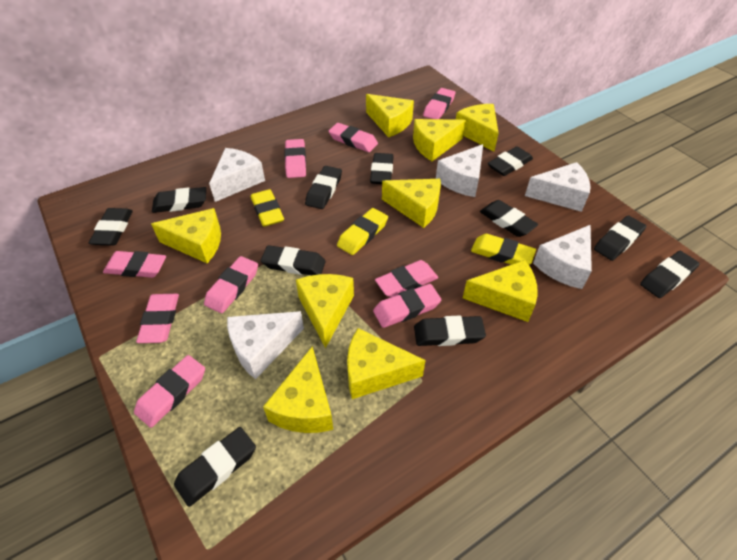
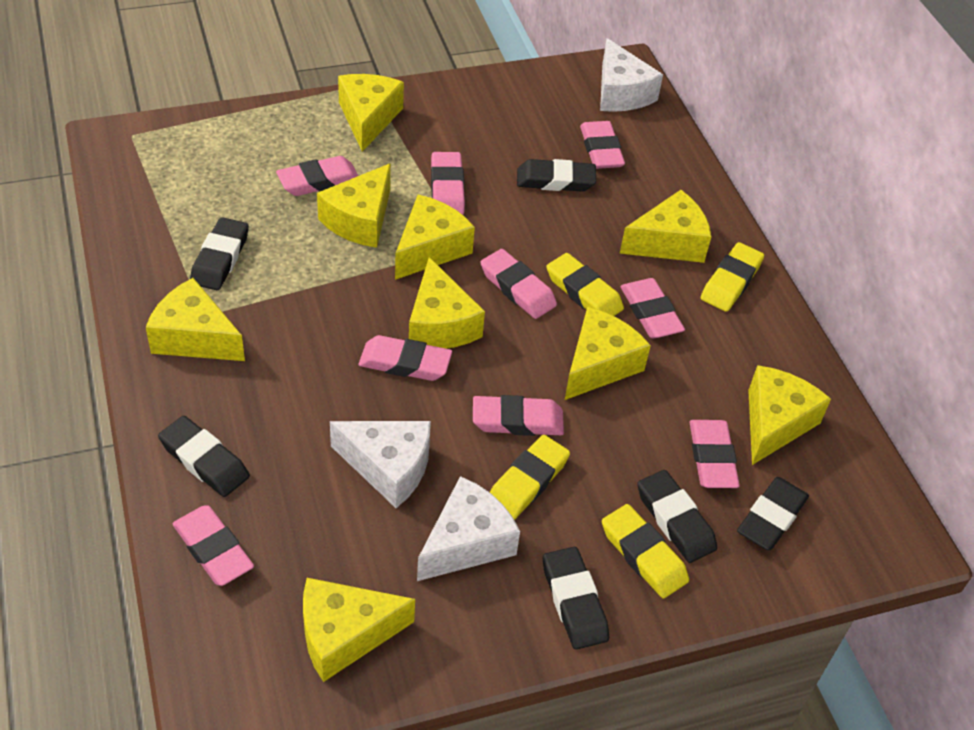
black eraser: [89,208,133,246] [152,187,206,213] [174,427,256,507] [261,245,326,275] [305,166,342,209] [370,153,394,184] [414,316,486,346] [480,200,538,237] [488,146,533,176] [594,215,646,261] [640,251,700,298] = 11 -> [158,416,250,497] [190,217,249,290] [517,159,596,192] [543,547,609,650] [637,470,717,563] [737,477,809,550] = 6
white cheese: [209,148,265,202] [227,311,304,379] [436,144,483,197] [525,162,590,212] [533,225,592,289] = 5 -> [330,421,431,508] [417,476,520,581] [600,38,663,112] = 3
yellow eraser: [251,189,284,227] [337,208,388,255] [471,234,536,265] = 3 -> [490,435,570,520] [546,253,624,316] [602,504,689,598] [701,242,764,312] = 4

